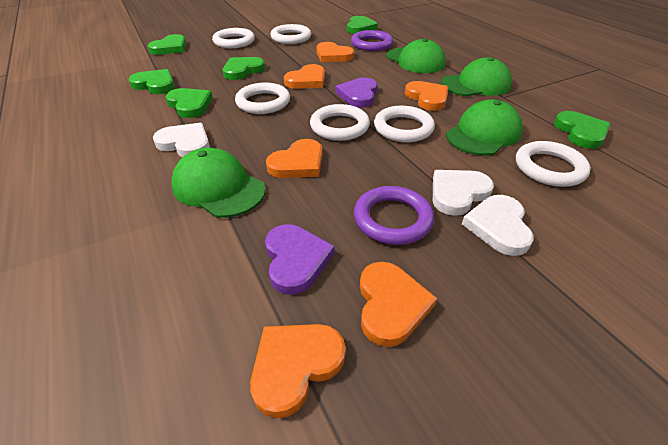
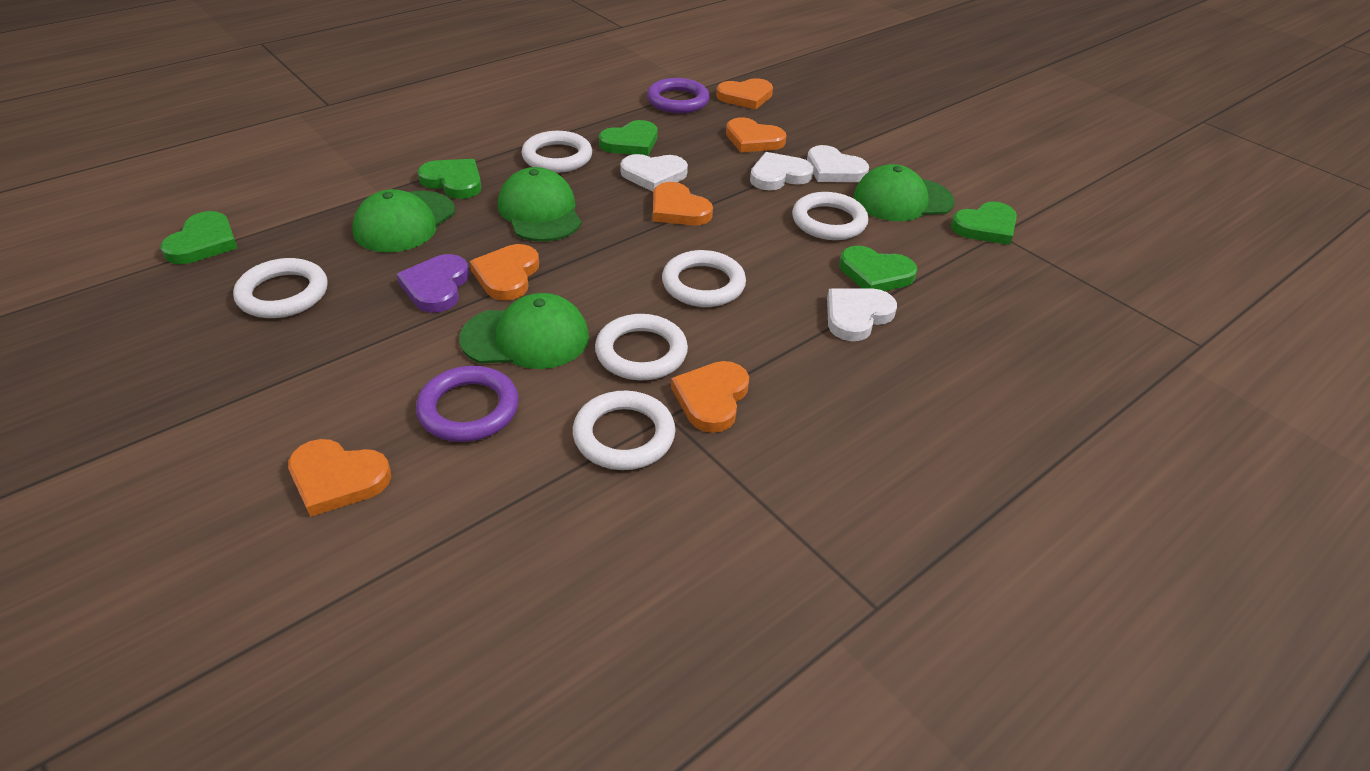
green heart: [128,69,175,94] [148,34,186,55] [165,88,213,118] [223,57,265,80] [347,16,378,34] [554,111,610,149] = 6 -> [161,211,237,264] [418,159,481,199] [599,120,657,156] [839,246,917,291] [951,201,1017,245] = 5
purple heart: [265,224,334,295] [336,78,378,108] = 2 -> [397,254,469,313] = 1
white heart: [153,123,210,157] [433,170,494,216] [462,195,534,256] = 3 -> [620,154,688,192] [750,152,814,190] [807,145,869,182] [827,288,897,341] = 4

